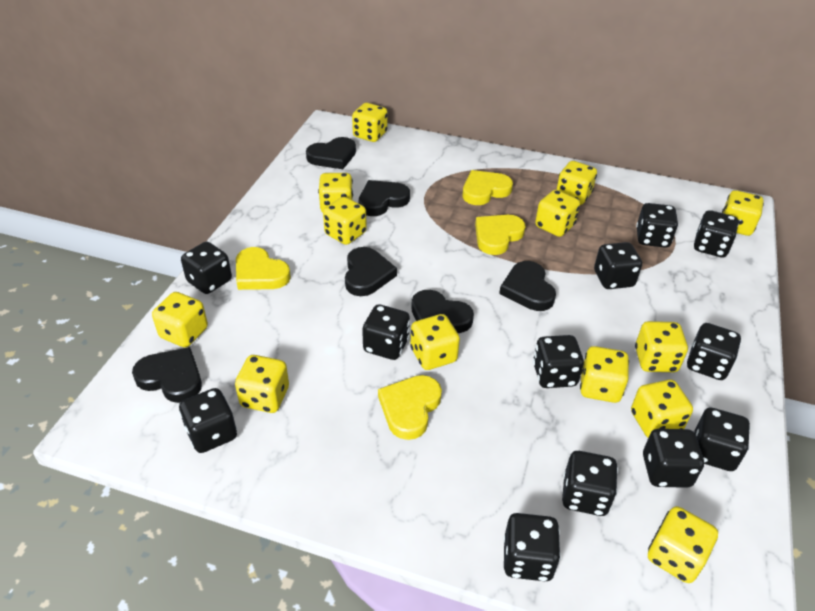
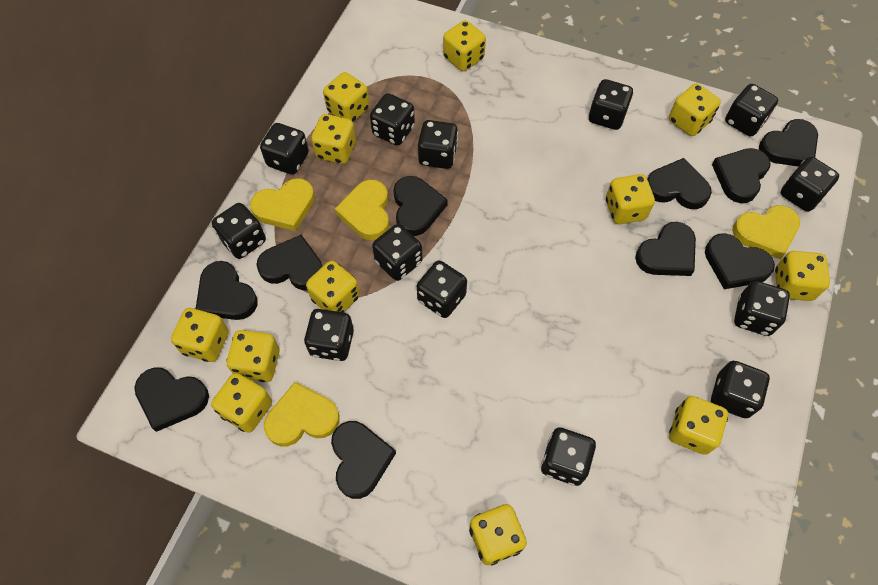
black dice: [179,388,237,453] [181,242,232,294] [362,304,410,360] [503,513,561,581] [533,335,584,388] [562,451,618,516] [594,242,642,289] [636,203,678,248] [643,429,704,488] [687,323,741,380] [694,210,739,257] [694,408,750,471] = 12 -> [212,203,266,259] [260,123,309,175] [304,309,354,361] [370,93,415,145] [372,224,422,281] [417,261,467,318] [418,120,458,169] [541,428,596,486] [588,79,633,130] [711,361,770,418] [725,84,778,136] [734,281,790,336] [781,157,839,212] = 13
black heart: [132,347,202,403] [306,137,356,169] [345,247,397,296] [359,180,410,216] [411,290,474,333] [499,261,556,311] = 6 -> [134,367,209,432] [196,261,258,320] [257,235,323,290] [331,421,396,499] [394,176,448,236] [635,222,696,276] [647,158,712,209] [705,233,775,289] [712,148,771,203] [759,119,818,167] = 10
yellow dice: [152,292,208,348] [235,355,289,413] [318,173,353,213] [323,197,367,245] [352,103,388,142] [410,314,460,370] [535,190,580,237] [557,161,597,205] [580,346,629,403] [631,380,693,438] [635,321,688,372] [648,506,718,583] [722,190,764,236] = 13 -> [171,308,229,362] [211,373,272,433] [226,330,280,382] [306,261,360,313] [311,114,356,164] [323,72,370,122] [443,20,486,71] [469,504,527,565] [606,174,655,224] [669,83,721,136] [669,396,728,455] [775,251,830,301] = 12

